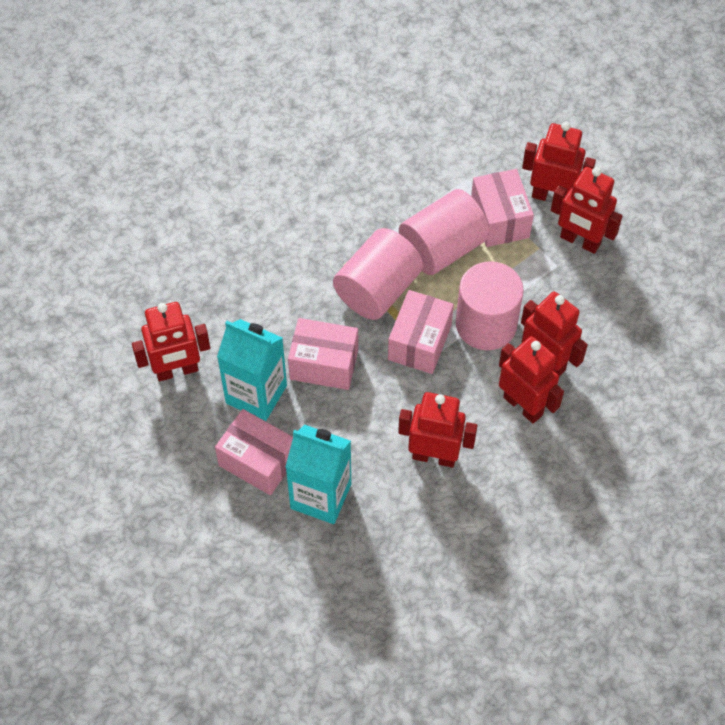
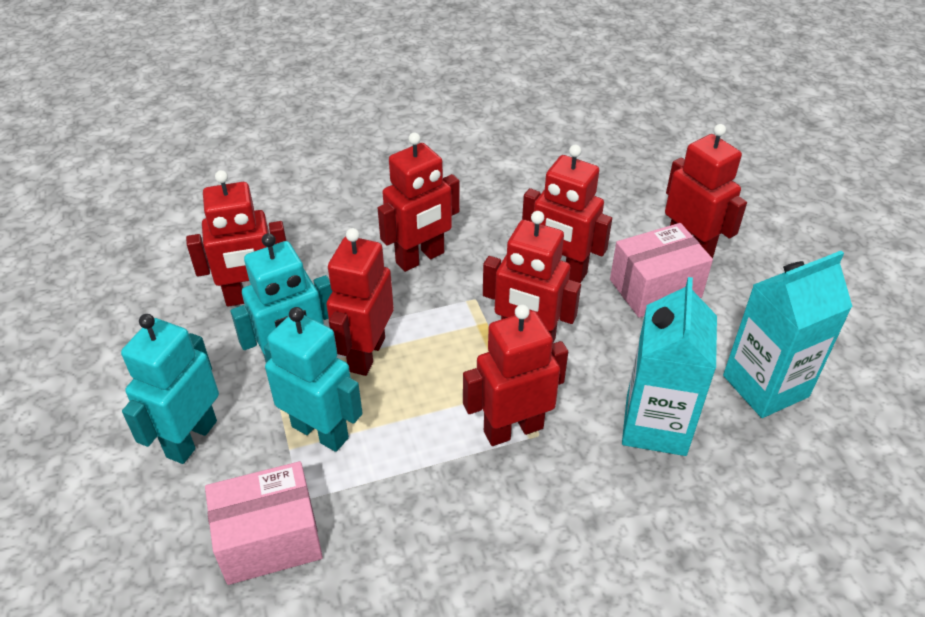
pink box: [215,409,293,495] [288,318,358,390] [388,290,454,374] [471,169,534,247] = 4 -> [205,461,323,585] [610,223,713,318] = 2
pink cylinder: [333,228,423,320] [399,189,490,275] [456,261,524,350] = 3 -> none = 0
red robot: [132,302,210,381] [398,392,477,468] [499,336,564,424] [521,291,588,377] [522,122,596,201] [551,167,622,254] = 6 -> [186,170,286,307] [326,228,394,376] [378,132,460,272] [463,304,568,446] [483,211,581,343] [522,145,612,283] [665,124,747,258] = 7
turquoise robot: none = 0 -> [121,314,219,464] [231,233,333,363] [264,307,363,452] = 3

